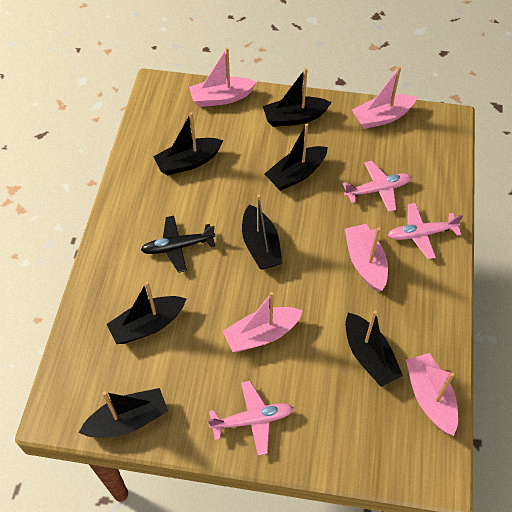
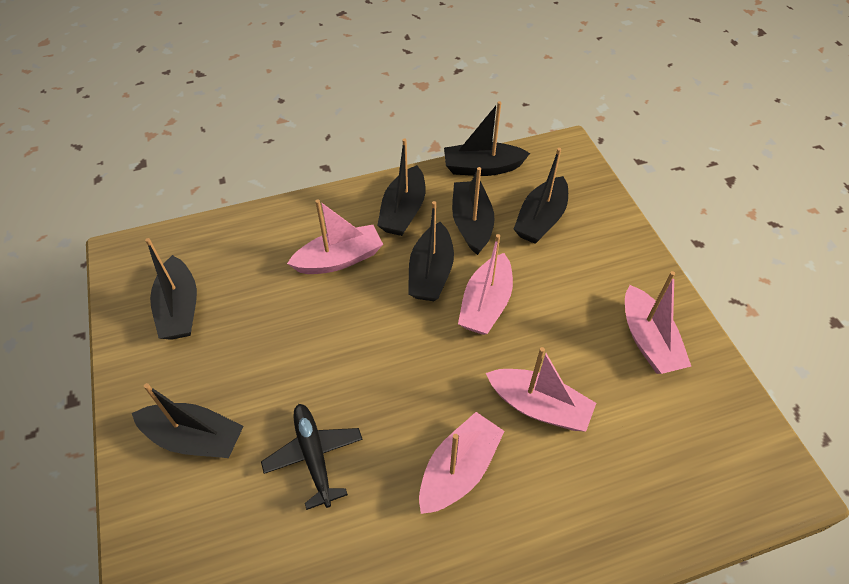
pink plane: [208,381,293,455] [342,161,411,212] [388,203,463,259] = 3 -> none = 0

